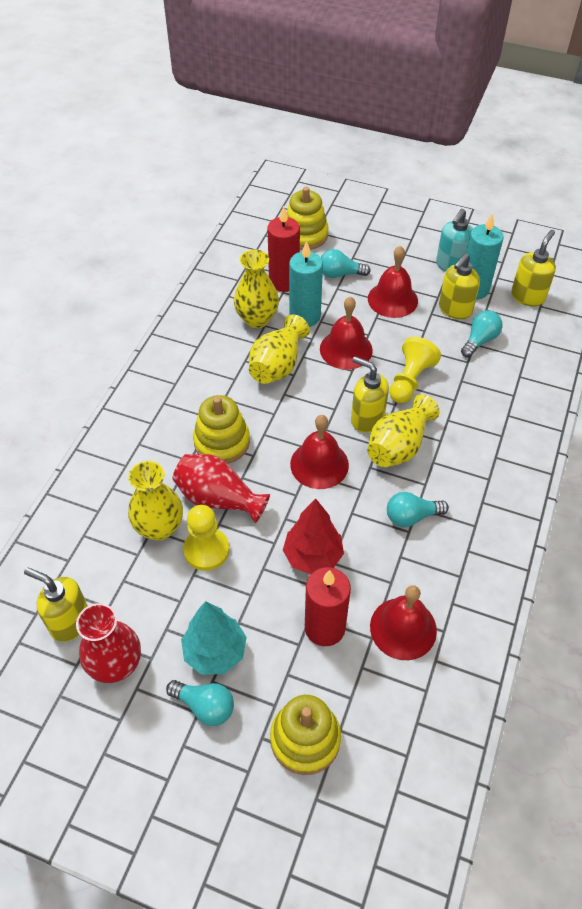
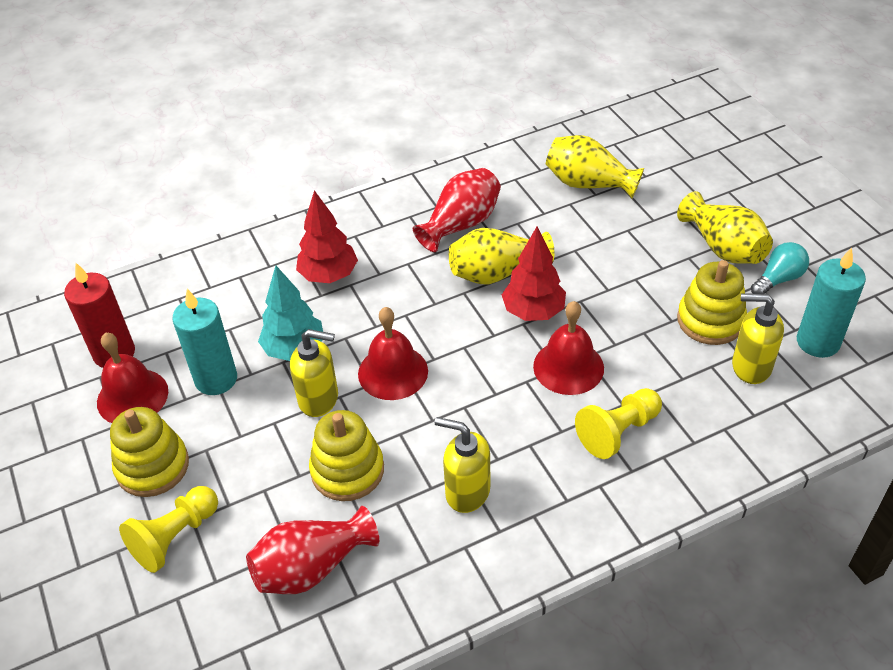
red bell: [290,415,349,489] [320,297,373,370] [368,246,418,318] [370,585,437,660] = 4 -> [97,333,168,423] [358,307,428,400] [533,301,604,395] = 3
red candle: [267,206,300,292] [305,567,351,646] = 2 -> [64,263,135,368] = 1
red tree: [283,498,344,575] = 1 -> [296,190,358,283] [502,227,566,321] = 2
turquoise light bulb: [166,680,234,726] [321,249,371,278] [387,492,449,527] [461,310,503,357] = 4 -> [751,242,809,294] = 1
turquoise soap dispenser: [436,209,473,272] = 1 -> none = 0
yellow soap dispenser: [24,567,88,642] [351,356,389,433] [439,253,480,319] [511,230,556,307] = 4 -> [290,329,338,417] [435,417,490,513] [732,293,784,384] = 3
yellow vase: [128,461,183,541] [234,249,279,328] [249,314,310,384] [368,394,440,467] = 4 -> [449,228,554,284] [546,135,644,198] [677,191,773,264] = 3

